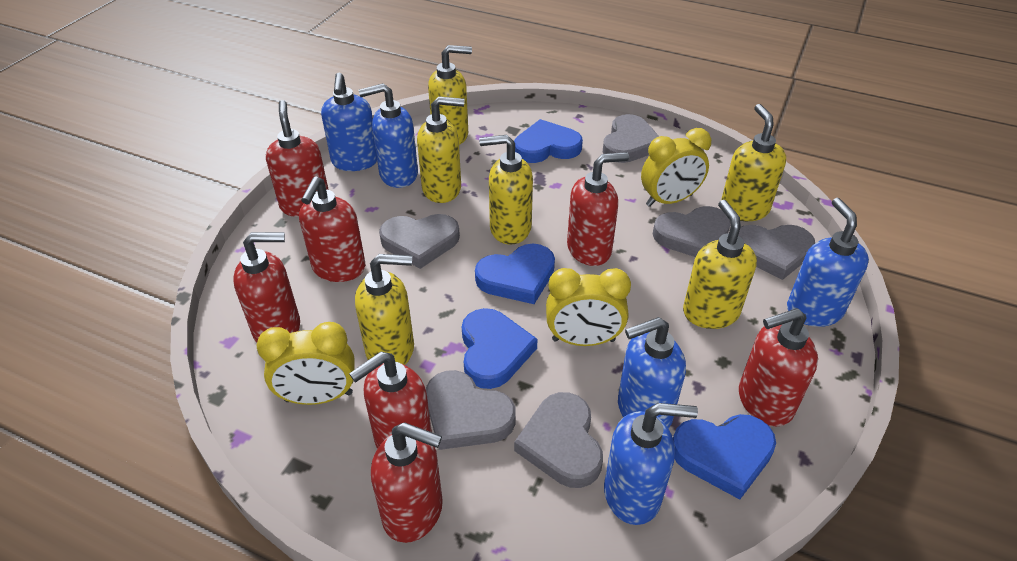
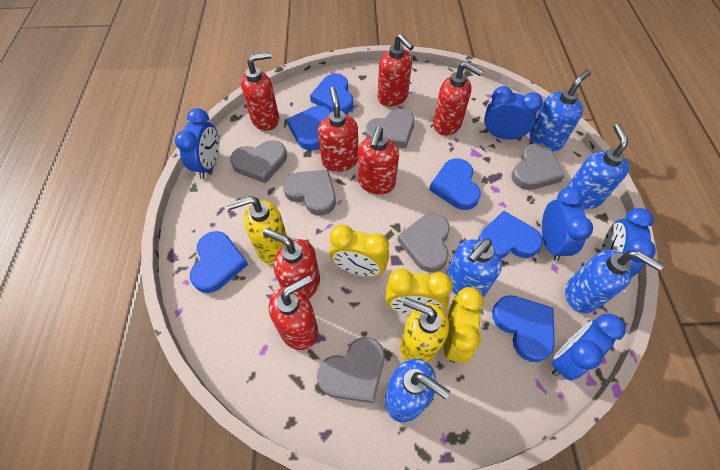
blue clock: none = 0 -> [175,108,219,179] [484,86,543,141] [542,187,593,261] [551,314,626,381] [601,208,656,277] = 5
blue heart: [462,308,538,389] [475,244,555,304] [514,119,583,163] [673,414,776,500] = 4 -> [190,231,248,293] [287,106,331,150] [310,74,353,114] [429,158,481,210] [478,210,543,259] [492,295,555,362] = 6
yellow soap dispenser: [355,254,414,365] [417,96,465,203] [428,45,472,145] [479,135,533,245] [683,200,757,329] [721,104,786,221] = 6 -> [227,196,287,265] [400,298,449,364] = 2

